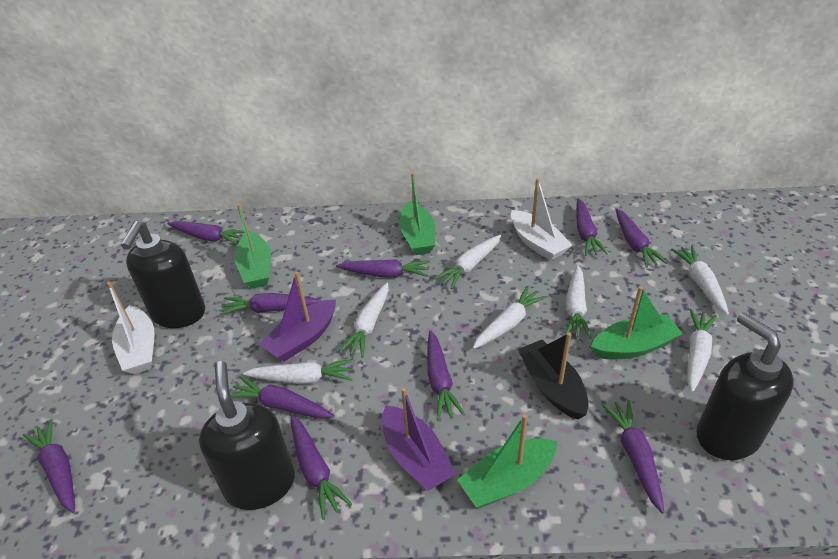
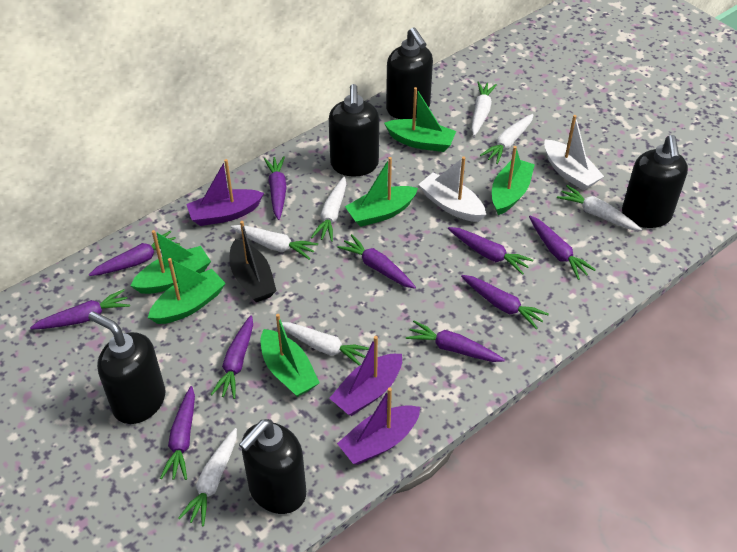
black soap dispenser: [121,221,205,328] [199,361,295,510] [696,312,794,460] = 3 -> [88,311,165,424] [239,419,306,514] [329,84,379,176] [386,27,433,119] [622,135,688,228] = 5
green boat: [234,204,271,289] [399,172,435,255] [457,414,557,508] [591,286,683,359] = 4 -> [130,230,211,294] [148,258,226,324] [261,314,320,397] [345,157,418,227] [384,87,456,152] [492,146,535,215] = 6
purple boat: [260,272,336,361] [382,387,456,491] = 2 -> [186,159,264,226] [329,336,402,416] [337,387,420,465] = 3

